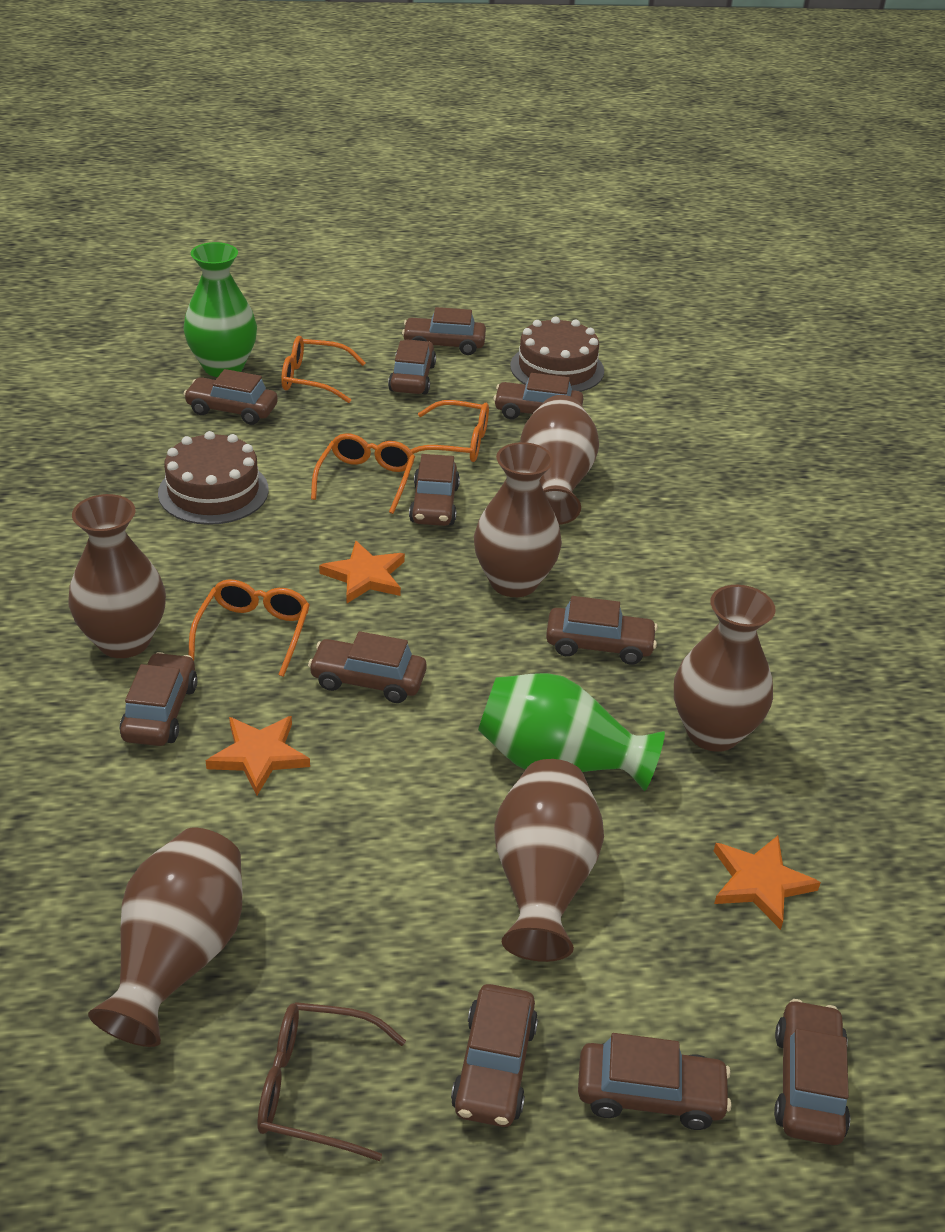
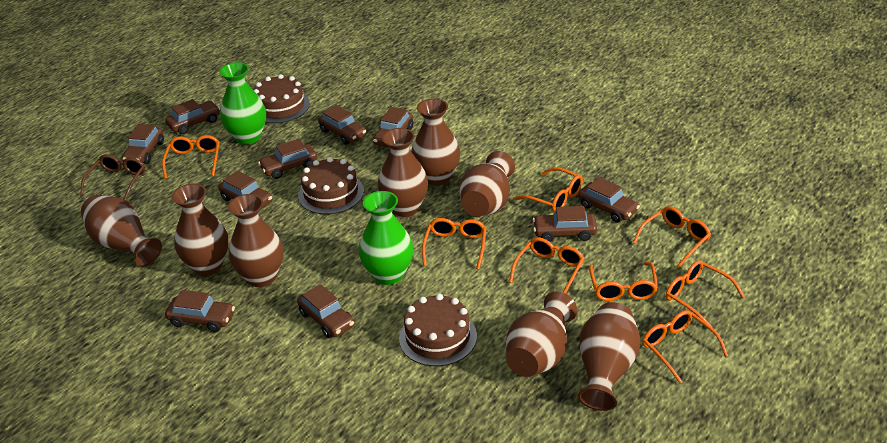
brown cake: [158,431,269,525] [510,316,604,392] = 2 -> [254,74,310,123] [298,157,364,214] [399,294,477,366] = 3
brown car: [119,652,198,746] [183,369,278,425] [308,631,426,703] [388,339,436,395] [402,307,486,355] [409,454,460,526] [451,984,538,1127] [493,373,583,419] [546,596,658,665] [578,1033,732,1130] [774,999,850,1145] = 11 -> [122,124,164,164] [165,99,220,134] [165,290,235,332] [218,171,272,210] [258,139,317,179] [297,284,354,338] [318,105,366,145] [373,107,413,147] [533,206,597,242] [578,177,640,223] = 10
brown vase: [68,494,166,658] [88,828,242,1047] [474,442,562,597] [494,759,604,962] [520,395,599,525] [674,585,776,752] = 6 -> [81,194,162,266] [172,184,229,276] [228,194,284,287] [378,128,428,217] [412,99,460,186] [459,151,515,217] [506,291,577,377] [578,302,640,411] = 8
orange glasses: [188,579,310,677] [281,336,366,403] [311,433,415,514] [411,400,489,462] = 4 -> [162,135,220,179] [422,218,486,270] [509,237,585,294] [514,167,583,212] [589,262,658,301] [633,206,711,268] [642,310,728,384] [666,260,745,327] = 8
orange star: [206,716,310,796] [319,541,405,603] [714,836,821,930] = 3 -> none = 0

